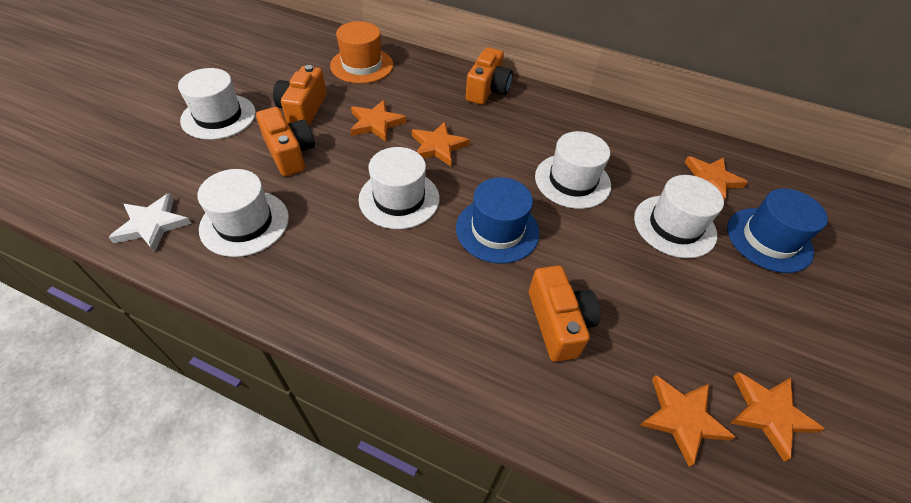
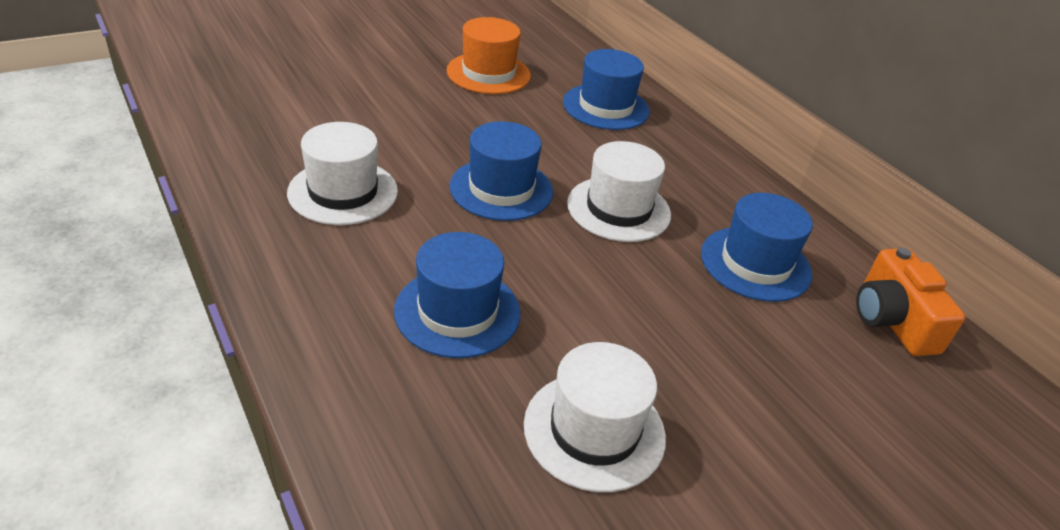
blue hat: [456,177,539,264] [727,188,828,273] = 2 -> [394,232,521,358] [449,121,553,221] [563,49,650,130] [701,193,813,302] = 4
orange camera: [256,107,315,176] [273,65,326,126] [465,47,513,105] [529,266,601,362] = 4 -> [856,247,966,356] = 1
orange star: [350,100,406,141] [412,122,470,166] [640,375,735,467] [685,156,748,200] [730,372,825,462] = 5 -> none = 0
white hat: [178,68,256,140] [197,169,289,257] [358,147,439,229] [535,131,611,209] [634,175,724,258] = 5 -> [287,122,398,225] [524,342,666,492] [567,141,671,242] = 3
white star: [108,193,191,252] = 1 -> none = 0

